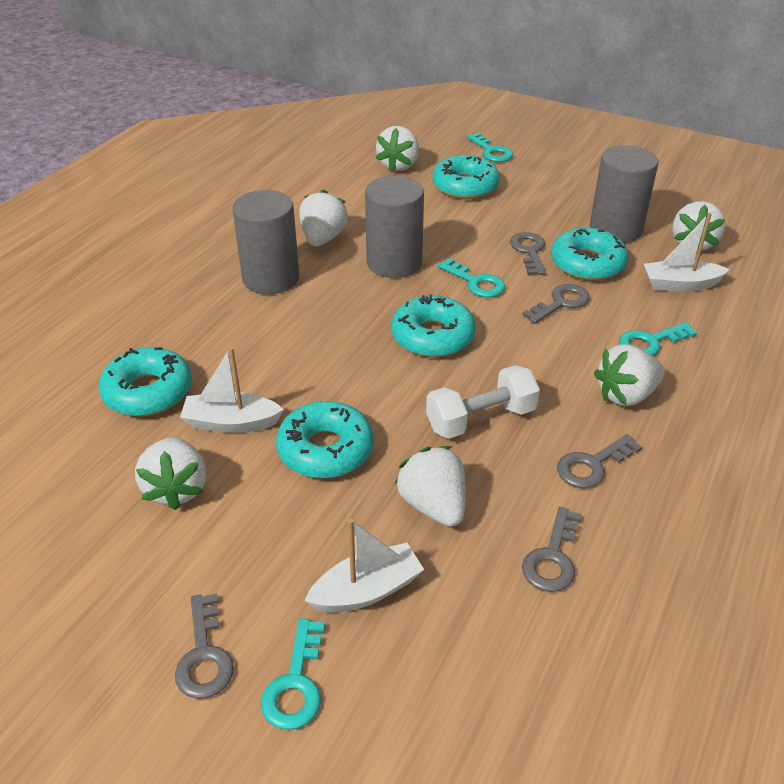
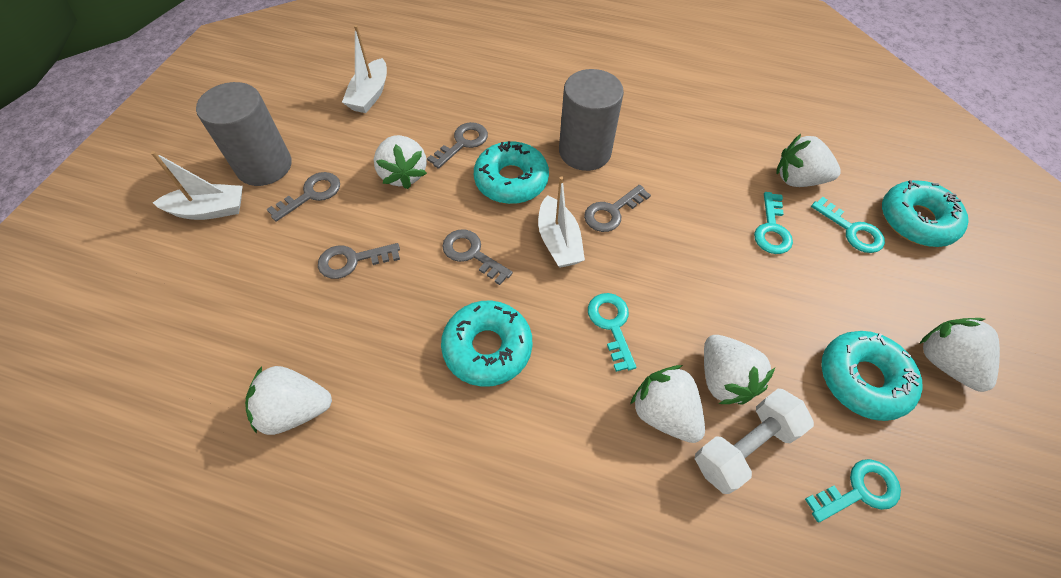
grey cylinder: [232,190,299,294] [365,176,424,278] [590,145,658,243] = 3 -> [196,82,291,186] [559,69,624,171] = 2
turquoise donut: [99,347,192,416] [276,401,374,479] [392,294,476,357] [432,155,500,199] [551,228,628,281] = 5 -> [441,301,533,387] [474,141,549,204] [821,331,923,421] [882,180,969,247] = 4

